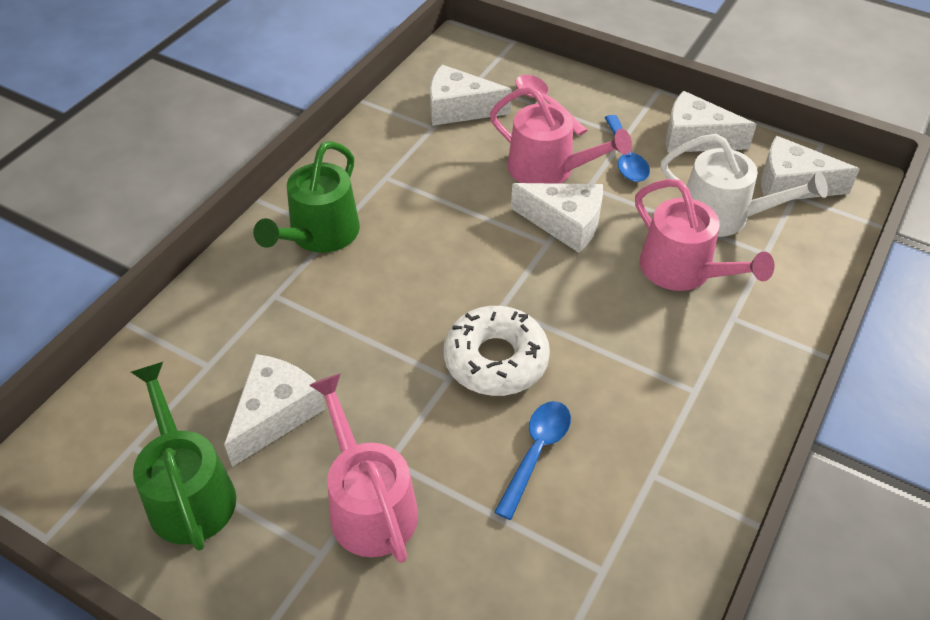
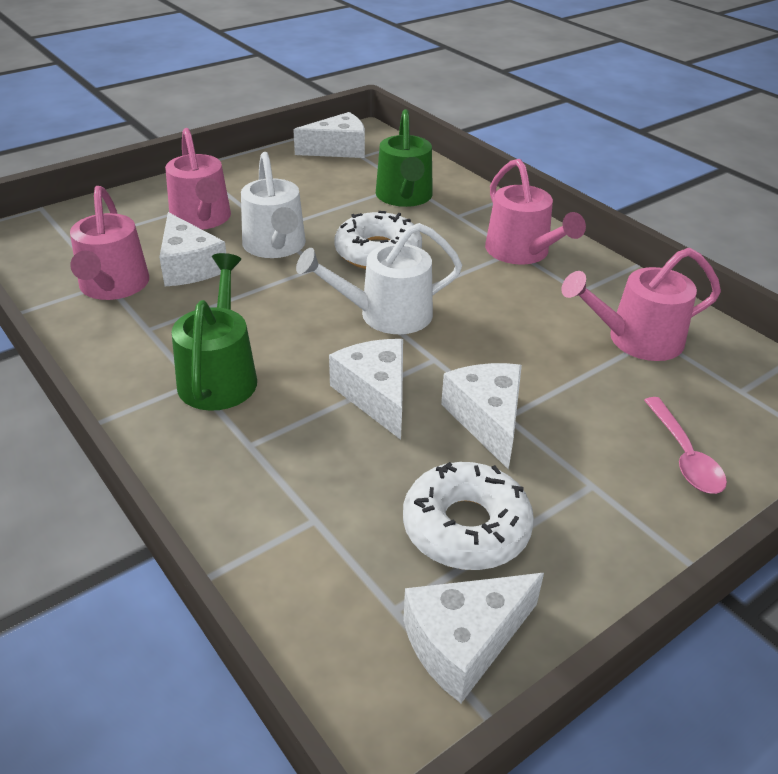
blue spoon: [494,401,571,520] [604,115,650,182] = 2 -> none = 0
pink watering can: [309,374,418,563] [490,86,632,184] [635,179,774,291] = 3 -> [70,186,149,300] [165,128,231,230] [485,159,586,265] [561,248,721,361] = 4
white donut: [444,306,550,396] = 1 -> [334,211,422,269] [403,462,534,570] = 2
white watering can: [661,134,828,237] = 1 -> [241,152,306,258] [296,223,462,334] = 2

